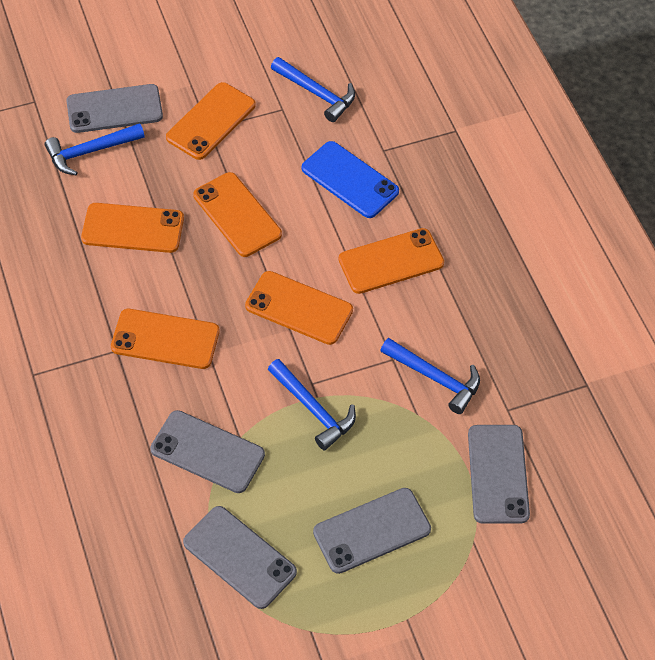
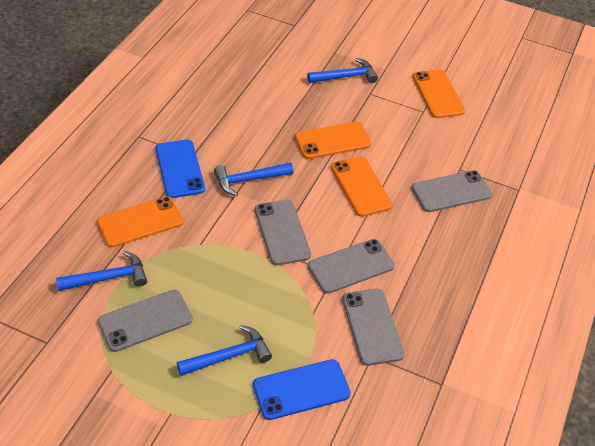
blue phone: [302,141,399,218] = 1 -> [155,140,205,198] [253,359,351,420] = 2
orange phone: [81,203,184,253] [111,309,220,369] [166,82,256,160] [193,172,282,257] [245,271,353,345] [339,228,444,294] = 6 -> [97,196,183,248] [295,122,371,159] [331,156,393,217] [413,70,465,118] = 4

